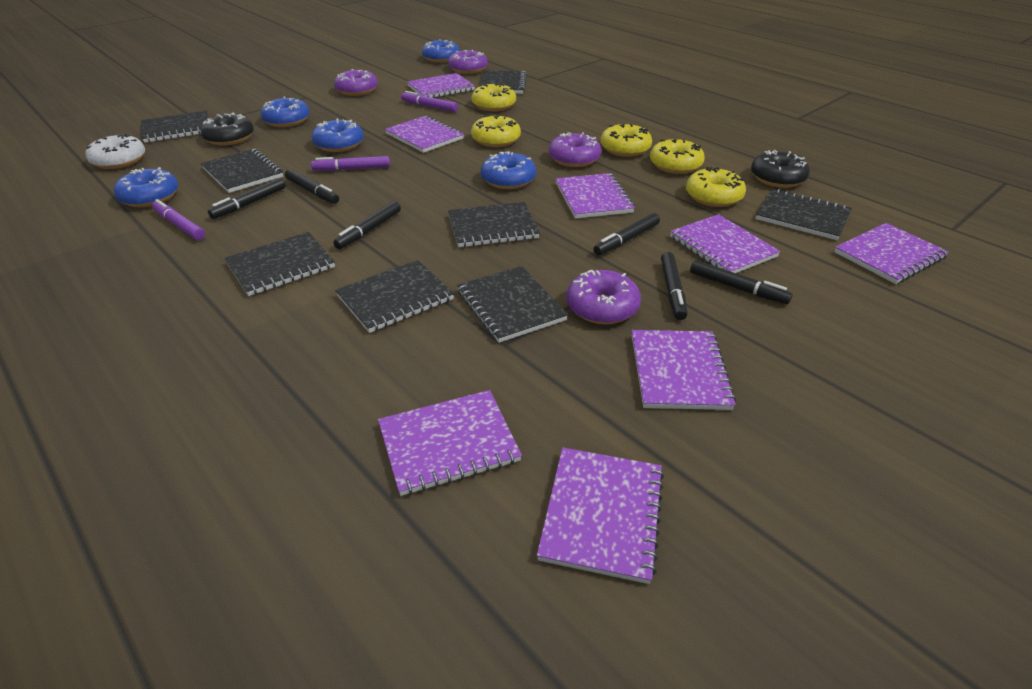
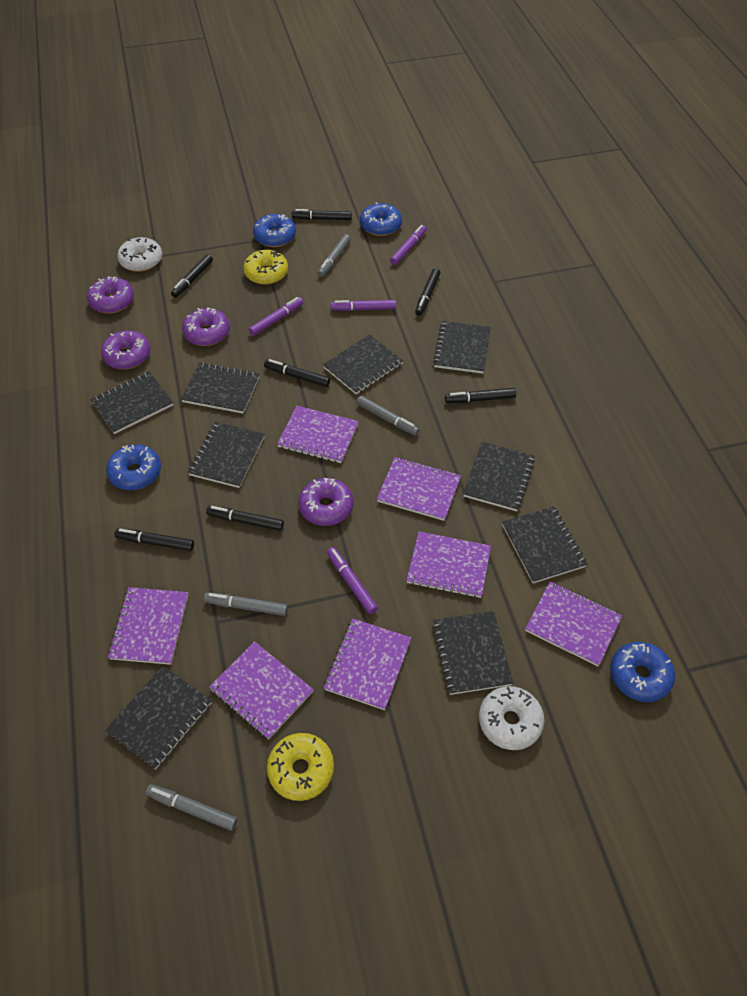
black donut: [201,113,254,146] [751,150,810,188] = 2 -> none = 0
black marker: [208,178,285,219] [285,169,339,204] [333,201,401,249] [594,213,660,255] [661,252,687,320] [690,260,793,304] = 6 -> [114,529,194,551] [171,254,213,298] [206,506,284,531] [264,359,330,387] [292,209,352,220] [415,268,440,316] [445,388,516,403] = 7
black notebook: [141,111,209,143] [201,149,283,193] [224,232,335,296] [335,260,454,333] [448,202,540,247] [457,266,568,343] [479,71,527,94] [755,189,852,240] = 8 -> [90,372,173,434] [105,666,212,770] [181,362,259,413] [188,422,265,488] [323,334,403,395] [432,611,513,695] [433,321,491,374] [463,442,535,511] [502,506,587,583] = 9
blue donut: [114,167,178,207] [260,97,310,127] [312,119,363,152] [422,39,460,63] [481,151,536,189] = 5 -> [106,444,161,490] [253,214,296,247] [360,202,402,236] [610,642,675,702] = 4
grey marker: none = 0 -> [146,784,237,831] [204,592,288,616] [317,234,351,277] [356,396,419,436] = 4
purple marker: [152,199,205,240] [311,156,390,171] [401,91,458,112] = 3 -> [249,297,303,336] [327,547,378,614] [330,300,396,311] [390,225,426,265] = 4
purple notebook: [378,390,522,496] [385,116,464,153] [407,73,475,98] [537,448,664,584] [556,173,635,218] [632,330,736,410] [670,214,780,273] [834,223,949,284] = 8 -> [108,587,188,665] [209,641,314,739] [277,406,359,463] [324,619,411,710] [377,457,461,521] [406,532,491,598] [525,582,622,666] = 7
white donut: [86,133,145,169] = 1 -> [117,237,162,272] [479,686,544,750] = 2
yellow donut: [471,83,516,111] [471,115,521,147] [601,124,652,157] [650,139,705,174] [686,167,746,207] = 5 -> [243,250,288,285] [267,733,334,801] = 2

